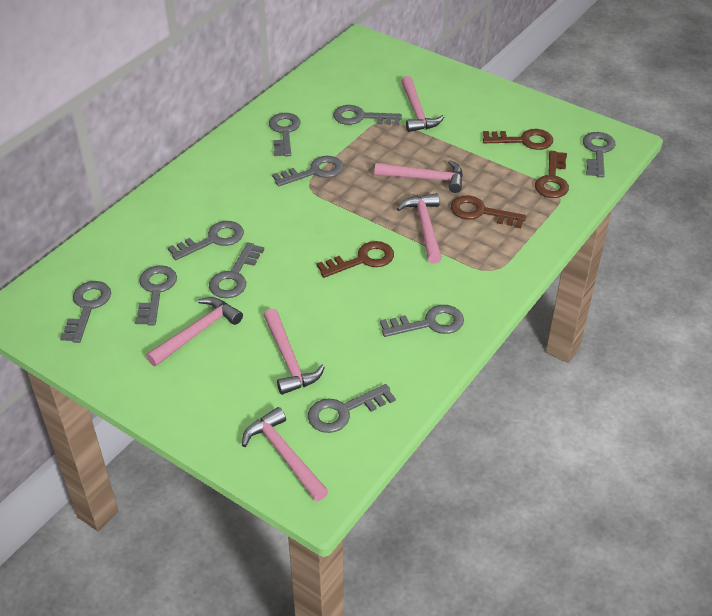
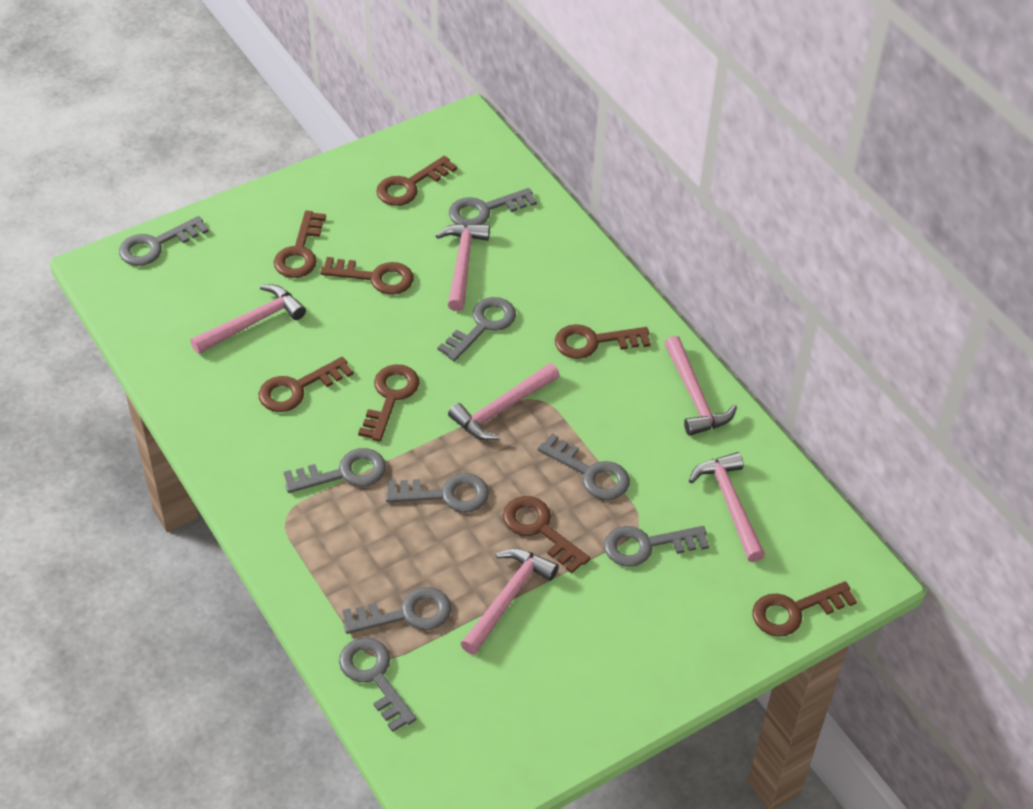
brown key: [317,241,394,278] [451,196,526,228] [483,129,553,150] [535,151,569,198] = 4 -> [259,357,354,412] [274,211,326,278] [320,257,414,295] [358,364,419,442] [376,156,457,206] [503,496,590,573] [555,324,651,359] [753,581,857,637] = 8
grey key: [60,281,111,343] [135,265,177,326] [168,221,244,260] [209,242,264,298] [269,113,301,157] [272,156,344,187] [308,384,396,433] [333,105,402,126] [380,305,464,337] [583,132,615,177] = 10 -> [119,216,209,266] [284,448,386,493] [339,637,417,732] [343,587,451,634] [385,473,489,512] [438,297,516,361] [449,188,537,227] [537,433,630,500] [604,526,709,567] = 9

